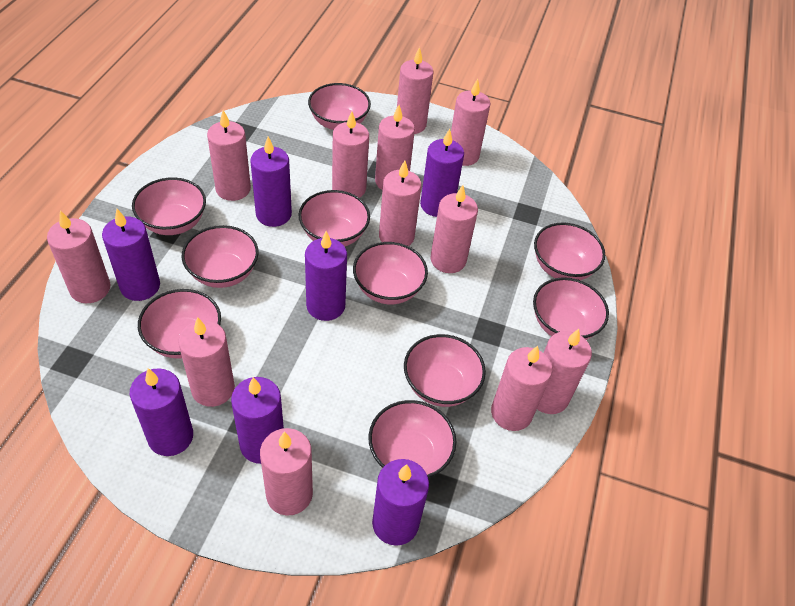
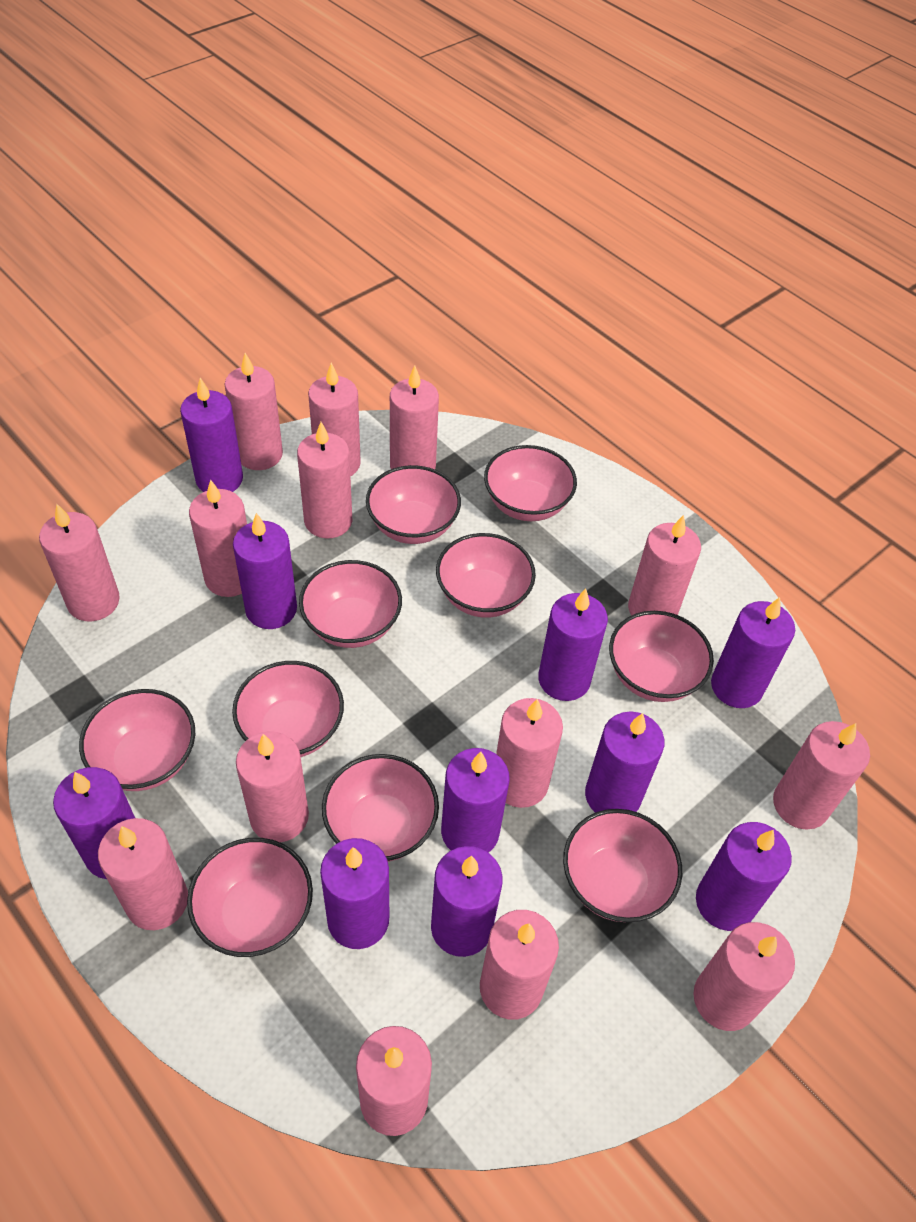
pink candle: [47,210,111,303] [178,317,235,407] [207,110,251,201] [260,428,313,516] [332,111,369,198] [375,105,415,190] [379,161,422,246] [397,47,434,134] [430,185,478,273] [451,79,491,166] [491,346,552,431] [537,329,592,414] = 12 -> [39,504,120,621] [98,818,188,930] [189,479,247,597] [224,353,283,470] [236,731,309,842] [297,422,352,538] [308,363,361,476] [356,1026,432,1136] [390,366,439,469] [480,910,559,1020] [496,698,563,808] [628,515,701,616] [694,922,795,1031] [773,721,870,830] = 14
purple candle: [102,209,160,301] [130,368,193,456] [231,377,284,464] [250,137,292,227] [305,231,347,321] [372,459,429,546] [420,129,464,217] = 7 -> [53,767,135,879] [180,378,243,492] [233,513,297,629] [320,838,389,949] [431,846,503,957] [441,748,510,853] [538,589,608,701] [585,711,664,813] [696,822,792,931] [711,597,795,708] = 10

